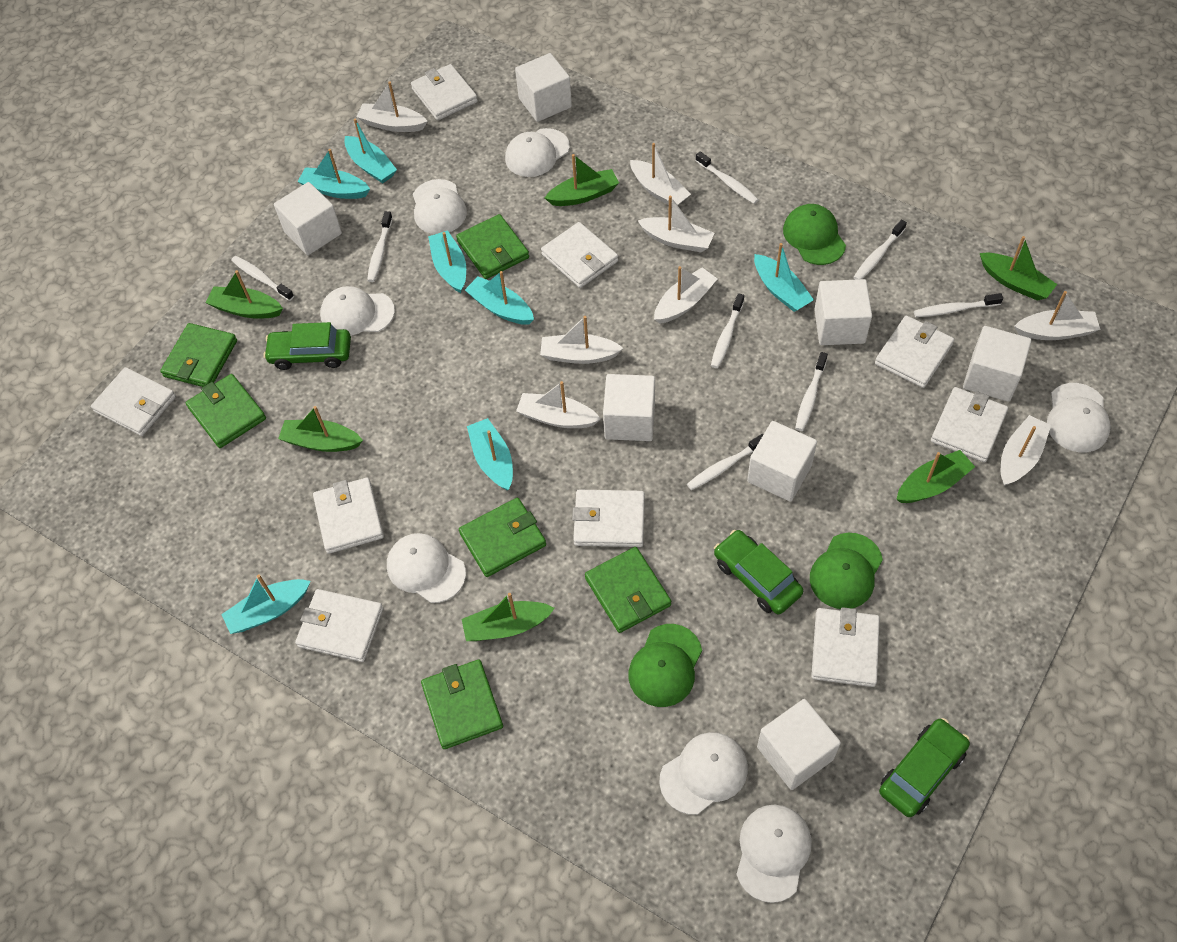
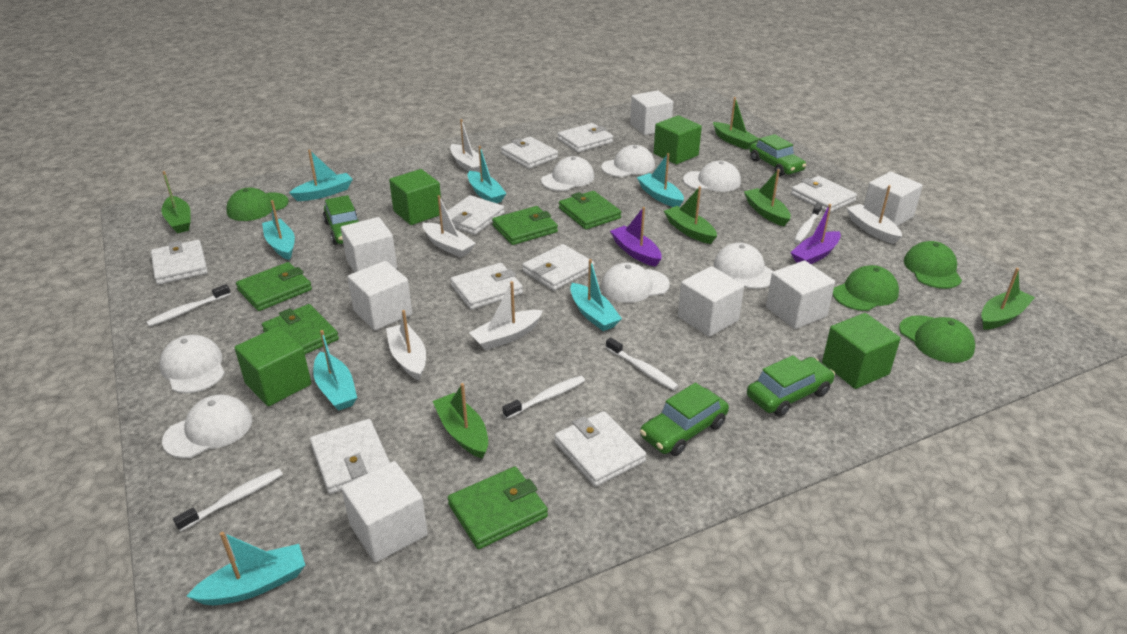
green cap: [628,624,702,707] [783,204,846,265] [810,533,883,609] = 3 -> [226,188,289,221] [833,265,899,311] [899,315,975,363] [904,241,962,289] = 4
green car: [263,322,351,370] [714,530,803,615] [879,718,970,817] = 3 -> [323,195,359,245] [640,382,729,456] [747,355,835,417] [749,134,806,176] = 4
green cube: none = 0 -> [234,326,311,406] [389,169,441,225] [654,115,702,164] [822,313,901,389] = 4
green wallet: [160,323,237,387] [186,374,266,448] [421,659,503,749] [456,214,529,279] [459,498,546,577] [585,547,671,633] = 6 -> [236,262,312,311] [262,304,339,354] [448,467,548,549] [492,206,558,245] [559,191,621,230] = 5
purple boat: none = 0 -> [610,207,662,267] [790,204,841,264] = 2
white boat: [356,82,428,132] [516,381,601,428] [540,316,623,364] [630,143,691,205] [638,196,715,252] [654,266,717,324] [1001,415,1051,486] [1014,291,1101,340] = 8 -> [386,310,426,380] [423,195,476,257] [450,119,487,172] [469,281,543,350] [847,185,902,244] = 5
white toothbrush: [231,256,294,301] [367,211,393,282] [687,434,764,490] [696,151,759,204] [711,293,744,368] [795,352,828,431] [853,219,907,280] [914,293,1003,317] = 8 -> [146,284,231,327] [173,468,283,532] [502,376,585,419] [606,337,678,390] [794,203,823,243] = 5

